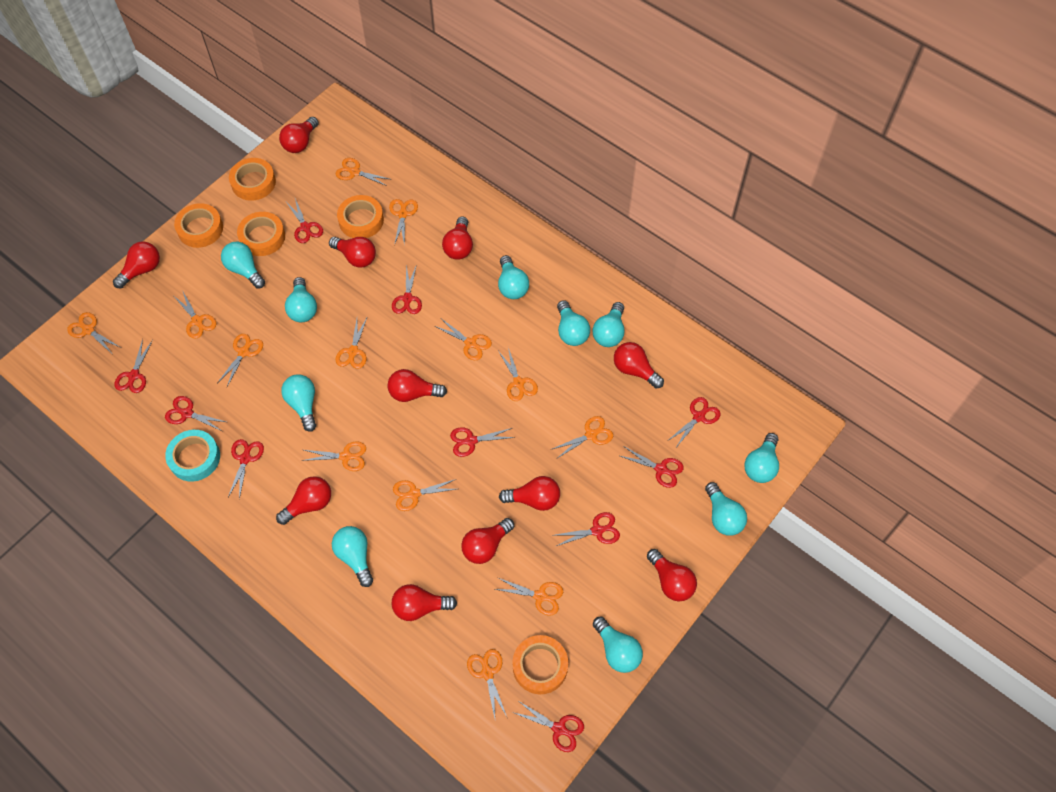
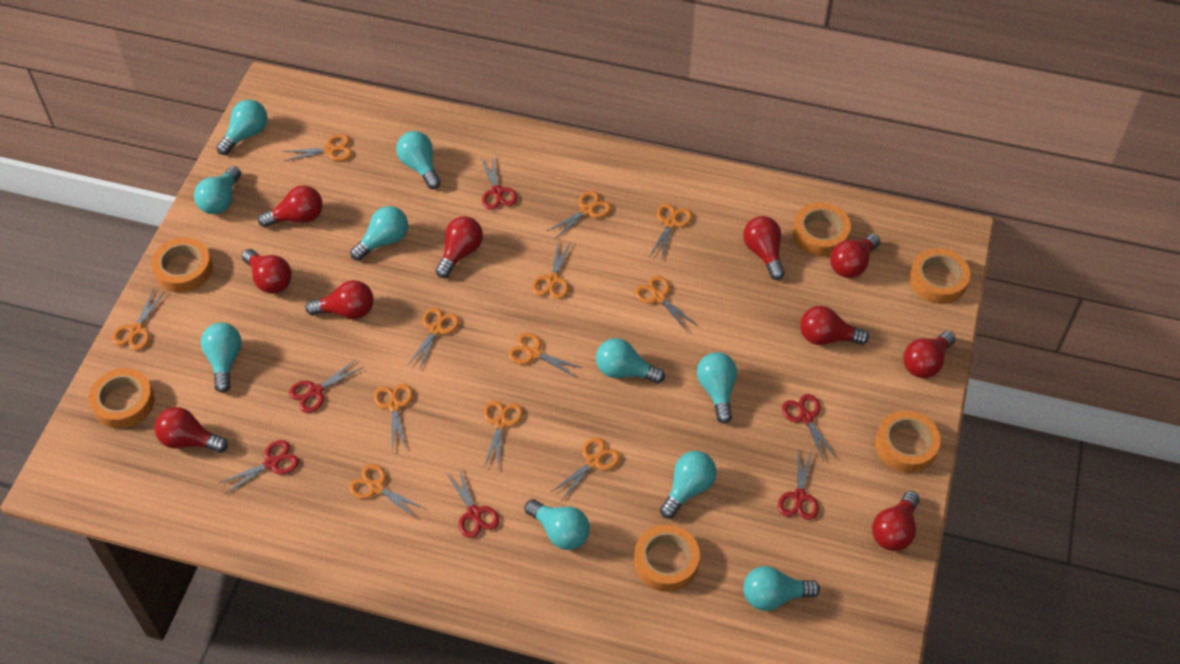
orange scissors: [67,312,121,353] [174,290,217,339] [217,334,263,387] [301,441,366,471] [335,318,367,369] [336,158,390,186] [389,199,418,246] [393,479,456,511] [435,319,492,360] [467,649,507,718] [495,578,563,616] [499,348,538,401] [552,416,613,459] = 13 -> [112,288,165,351] [282,134,352,161] [349,464,424,519] [374,384,413,449] [407,308,459,371] [484,401,523,467] [508,333,582,378] [532,240,571,299] [547,191,612,239] [551,437,620,500] [635,275,696,331] [649,203,692,261] = 12
orange tape: [174,203,223,248] [229,158,276,201] [237,212,285,256] [337,195,384,238] [512,635,568,694] = 5 -> [89,368,155,429] [151,237,213,293] [634,524,700,592] [792,203,851,256] [875,410,941,473] [909,248,970,304] = 6
red light bulb: [113,241,160,288] [276,476,331,525] [279,117,319,153] [329,237,376,268] [388,369,447,402] [392,584,457,621] [442,216,473,260] [461,518,514,564] [499,476,560,511] [614,342,664,389] [647,549,697,601] = 11 -> [154,407,228,453] [242,249,292,294] [258,185,323,227] [305,280,374,319] [435,216,483,278] [743,216,785,280] [800,306,869,345] [830,234,880,278] [872,491,920,551] [903,331,956,378] = 10
red scissors: [115,339,153,393] [165,396,226,431] [228,439,264,499] [286,199,323,243] [392,264,422,314] [450,427,515,457] [512,702,584,752] [556,512,620,546] [620,447,684,488] [667,397,720,446] = 10 -> [220,440,299,494] [289,359,363,413] [447,468,499,538] [481,154,517,210] [778,448,819,520] [782,394,836,461] = 6
turquoise tape: [165,430,220,482] = 1 -> none = 0

